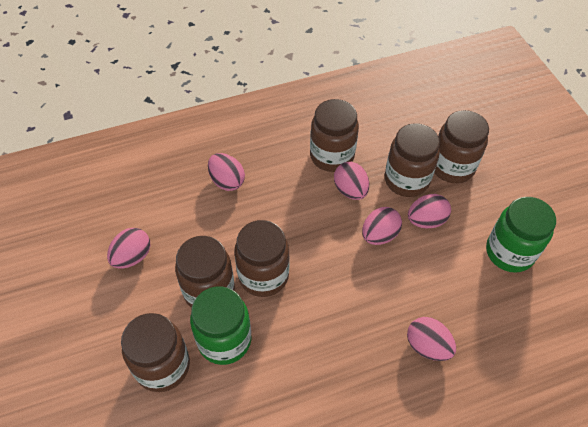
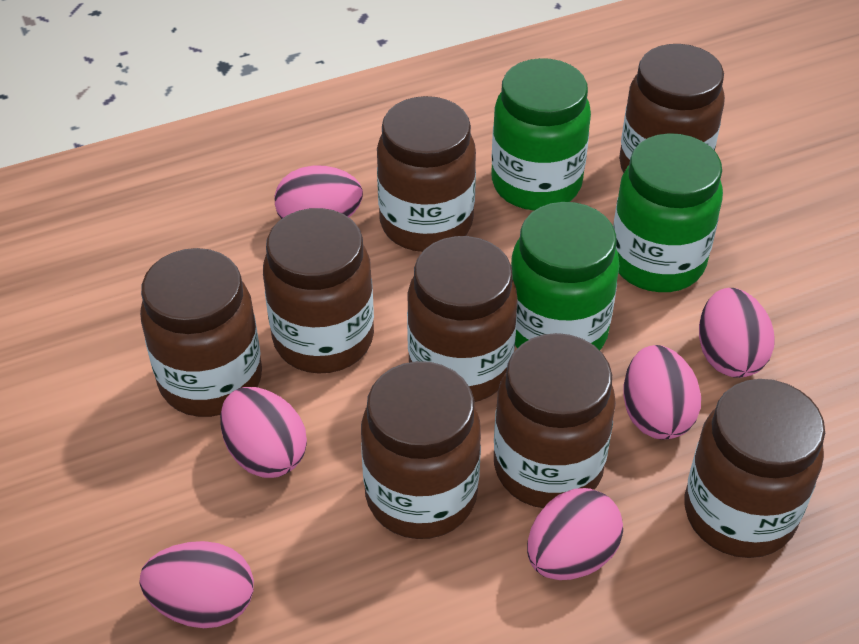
brown jar: [121,313,190,392] [175,236,235,308] [234,220,290,297] [310,99,359,172] [385,123,440,197] [434,110,489,183] = 6 -> [140,248,262,417] [263,208,374,374] [361,361,481,539] [377,96,476,252] [407,236,518,402] [494,333,616,508] [619,44,725,173] [685,379,825,558] = 8
green jar: [190,286,251,365] [486,197,556,273] = 2 -> [491,58,591,211] [511,202,620,350] [613,133,723,292] = 3

